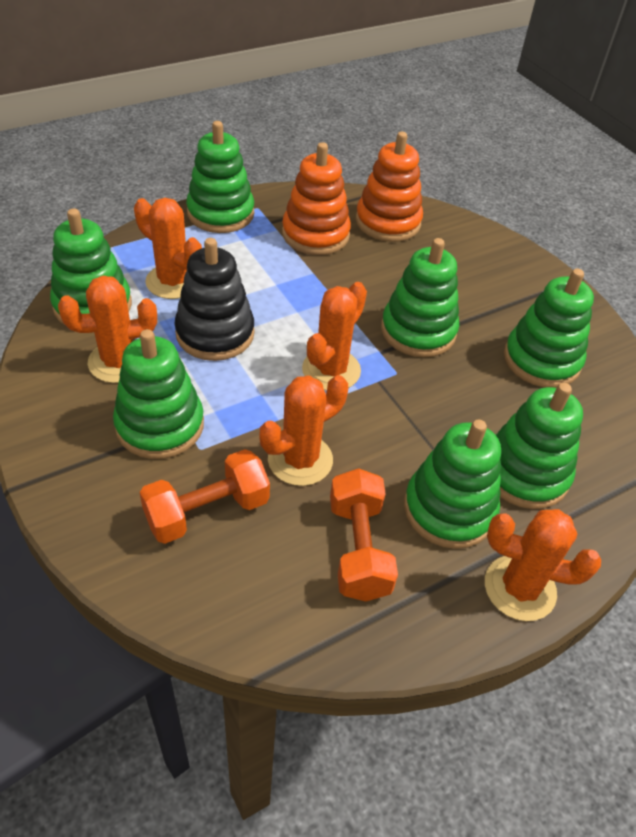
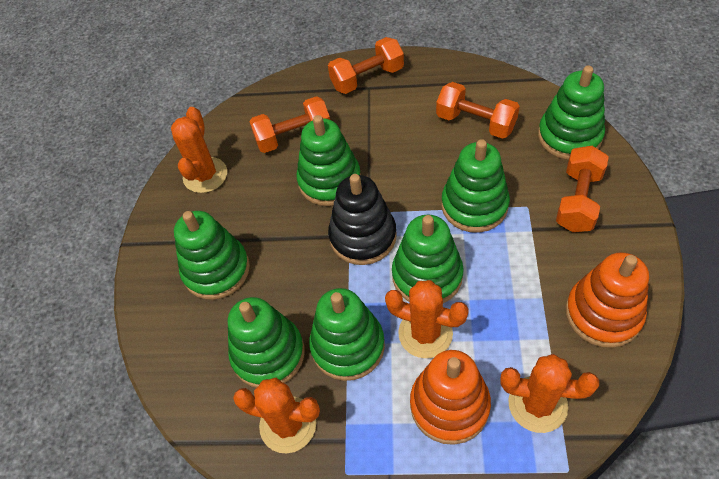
orange cactus: [58,276,157,383] [134,198,202,299] [260,375,348,486] [302,282,367,391] [485,509,601,621] = 5 -> [171,107,227,193] [233,378,320,453] [385,280,469,358] [500,354,599,433] = 4
orange dumbbell: [140,449,270,544] [330,468,398,602] = 2 -> [249,96,330,153] [328,37,404,94] [436,82,520,139] [556,146,609,232] = 4

